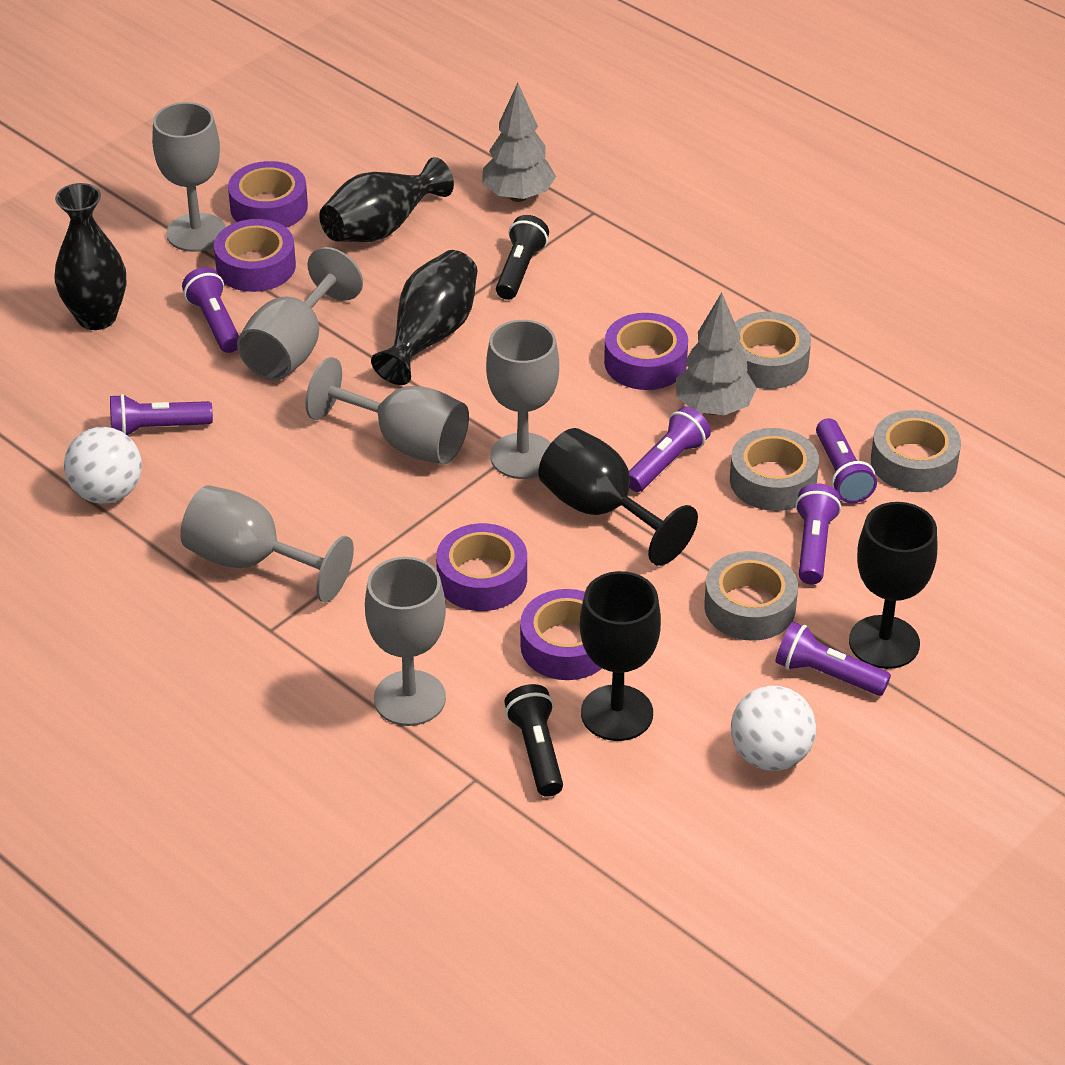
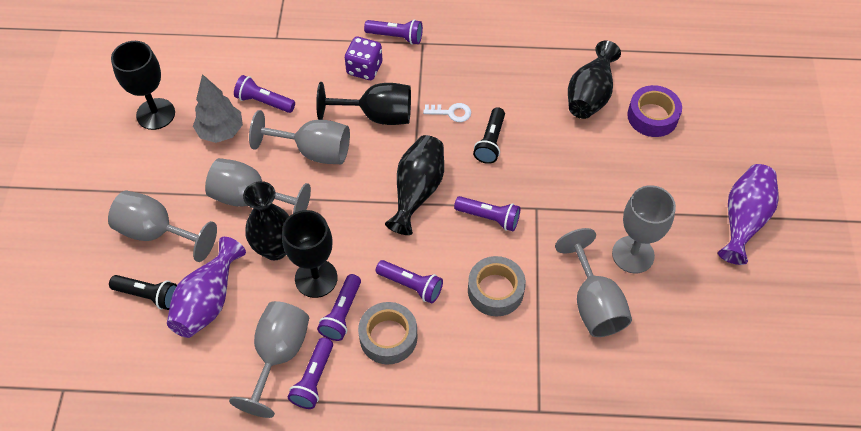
grey tape: [704,551,798,641] [730,428,819,511] [735,312,811,389] [871,410,961,492] = 4 -> [358,302,417,364] [468,256,526,316] = 2
grey tree: [482,83,556,202] [676,292,757,416] = 2 -> [193,74,243,143] = 1
purple dice: none = 0 -> [345,37,382,80] = 1
purple tape: [214,219,296,292] [228,161,308,228] [436,523,527,611] [520,589,602,680] [604,313,688,390] = 5 -> [627,85,682,137] = 1
purple vase: none = 0 -> [167,237,246,338] [718,164,779,265] = 2
white ball: [64,427,142,504] [731,686,816,771] = 2 -> none = 0
white key: none = 0 -> [423,103,471,122] = 1

